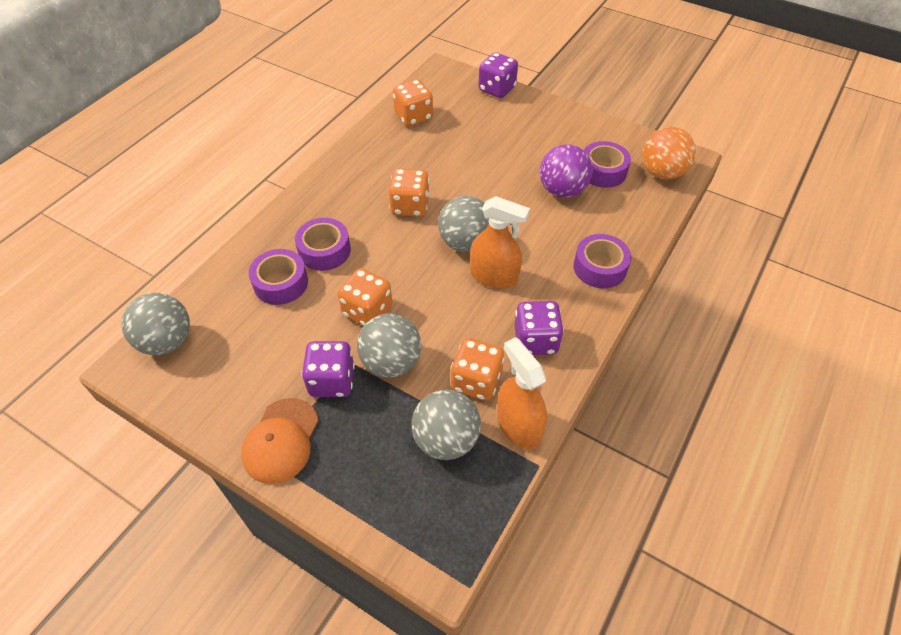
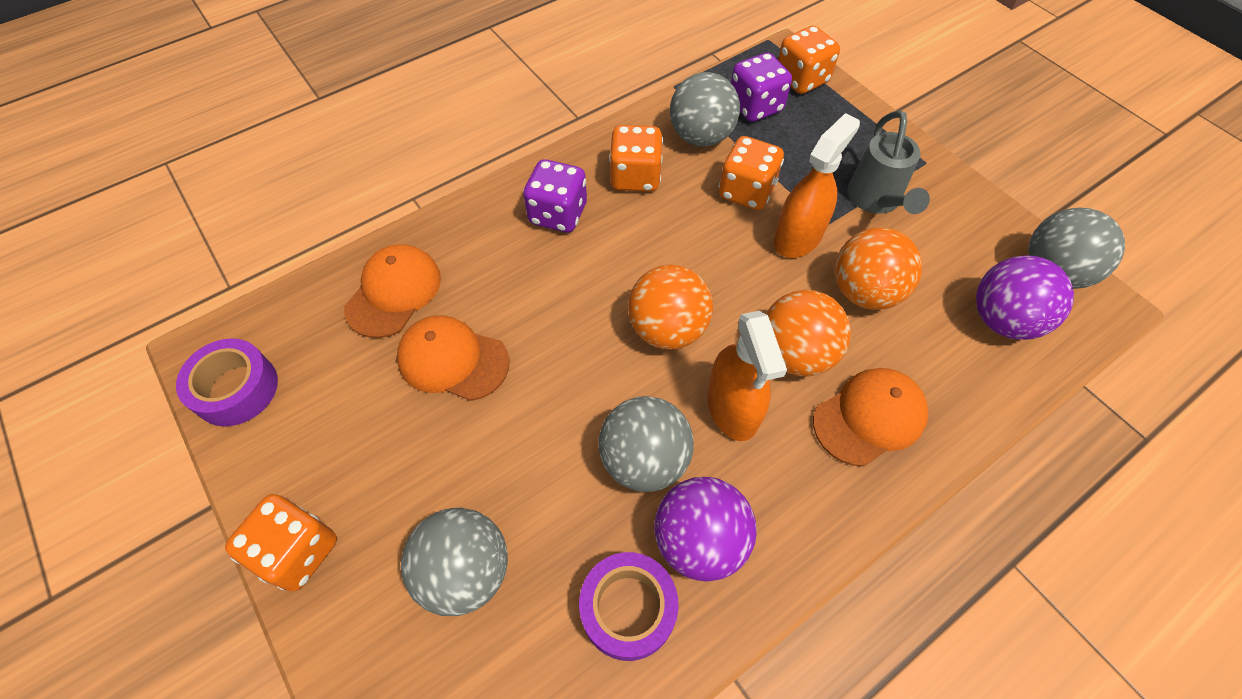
grey watering can: none = 0 -> [848,110,930,214] = 1
orange ball: [642,127,696,179] = 1 -> [628,265,713,350] [766,290,851,377] [835,227,922,310] = 3
orange cap: [241,398,319,484] = 1 -> [344,245,441,338] [397,315,510,401] [813,368,928,466] = 3
purple ball: [540,144,593,198] = 1 -> [654,477,757,582] [976,255,1074,340] = 2
purple dice: [301,341,355,397] [478,53,518,98] [514,301,564,355] = 3 -> [523,159,587,232] [731,53,792,122] = 2
purple tape: [249,249,308,305] [295,218,351,271] [573,234,631,288] [584,141,631,188] = 4 -> [176,338,278,426] [579,552,678,661] = 2

